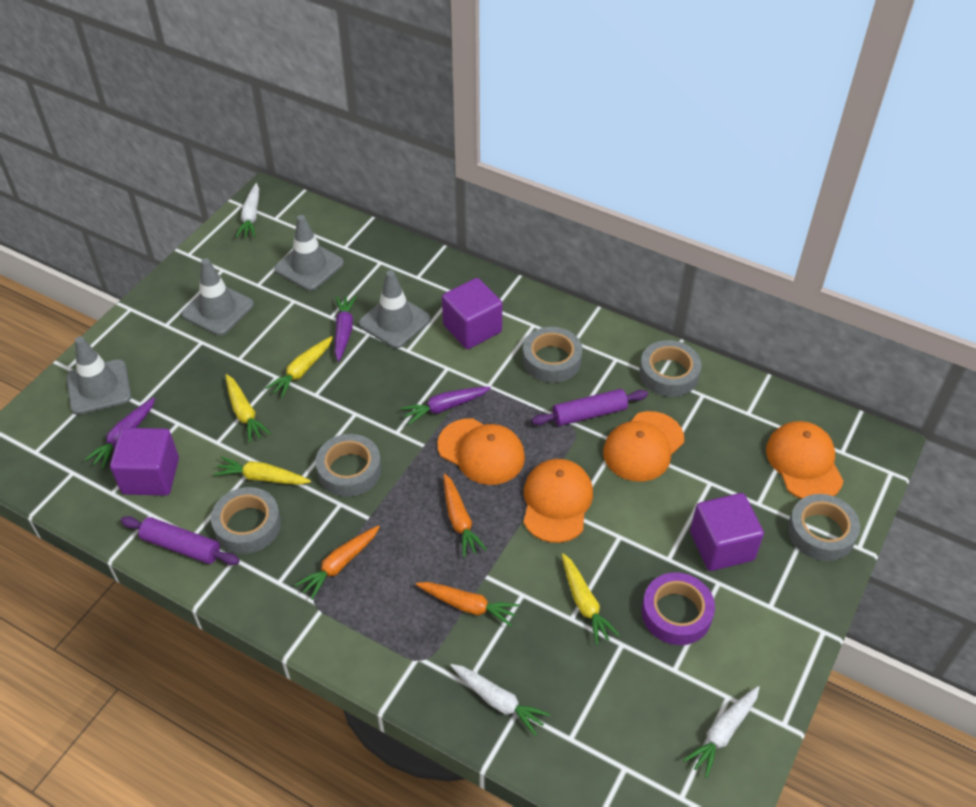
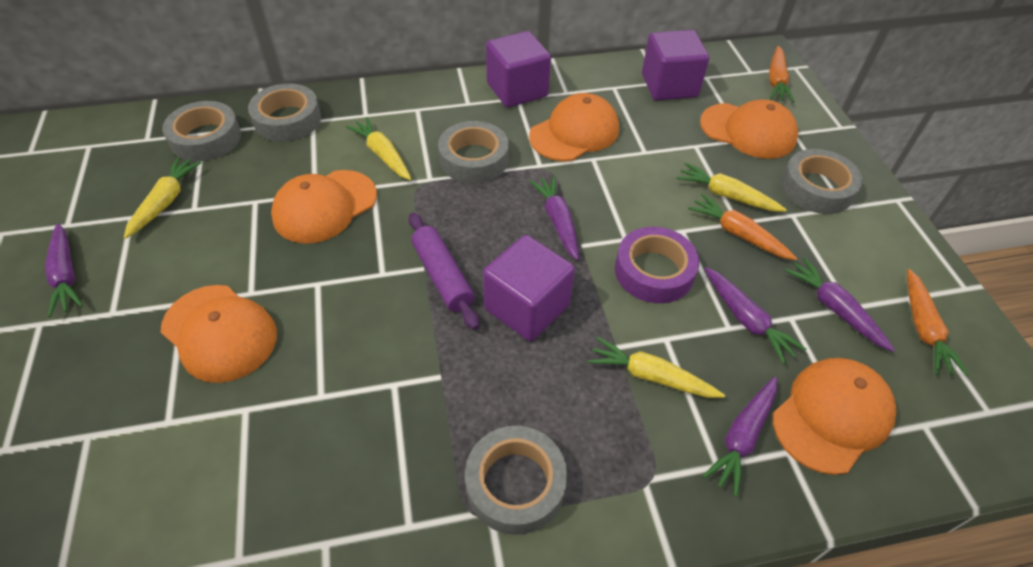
grey traffic cone: [66,336,131,415] [181,258,254,336] [274,215,344,291] [359,270,431,348] = 4 -> none = 0
orange cap: [437,418,525,485] [524,459,593,543] [603,411,684,482] [766,421,843,499] = 4 -> [161,285,277,383] [271,170,377,244] [529,93,619,161] [700,100,798,159] [773,358,896,475] = 5
purple carrot: [84,398,155,469] [335,296,357,362] [400,387,491,424] = 3 -> [45,223,83,317] [530,175,579,260] [702,377,777,497] [704,267,806,364] [784,257,895,352] = 5
purple rolling pin: [121,516,240,565] [532,389,648,426] = 2 -> [409,213,479,330] = 1
white carrot: [236,183,259,238] [450,664,550,736] [683,686,760,778] = 3 -> none = 0

